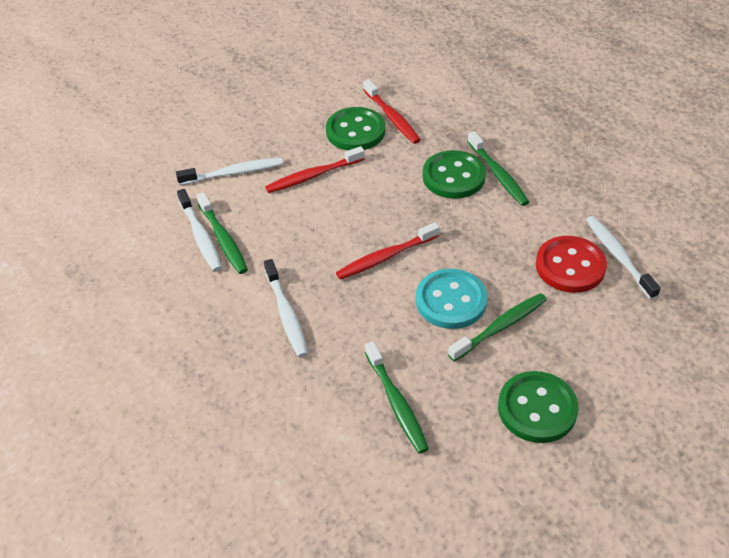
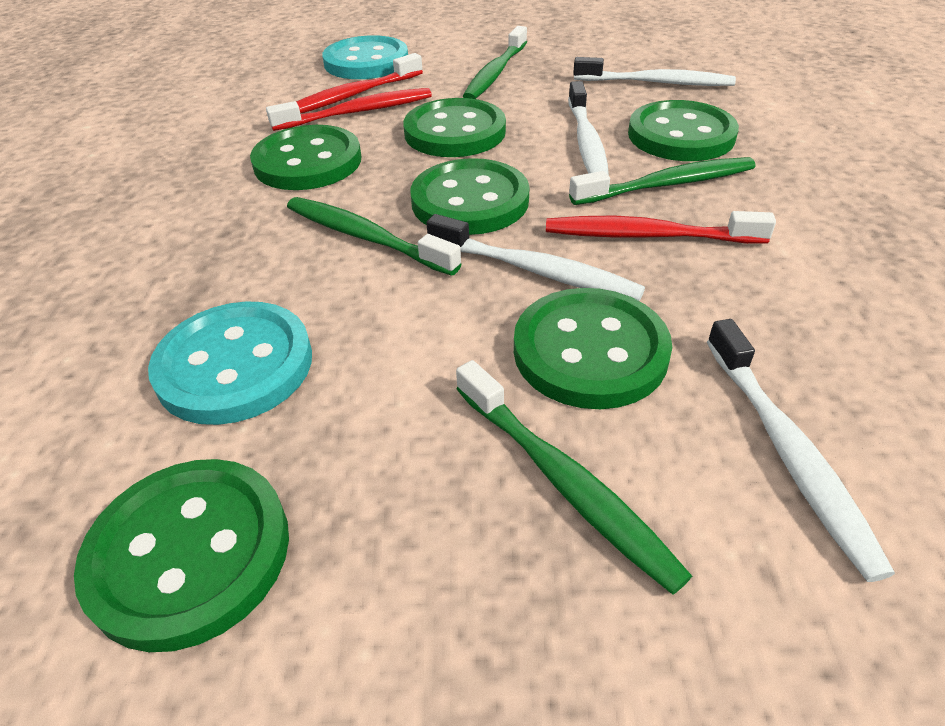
green button: [326,107,385,150] [423,150,486,199] [498,371,579,443] = 3 -> [74,459,289,652] [250,125,361,190] [403,98,506,157] [410,158,529,235] [514,288,672,409] [628,100,739,161] = 6
red button: [536,236,607,293] = 1 -> none = 0
turquoise button: [416,269,487,329] = 1 -> [148,302,312,425] [322,35,408,79] = 2

